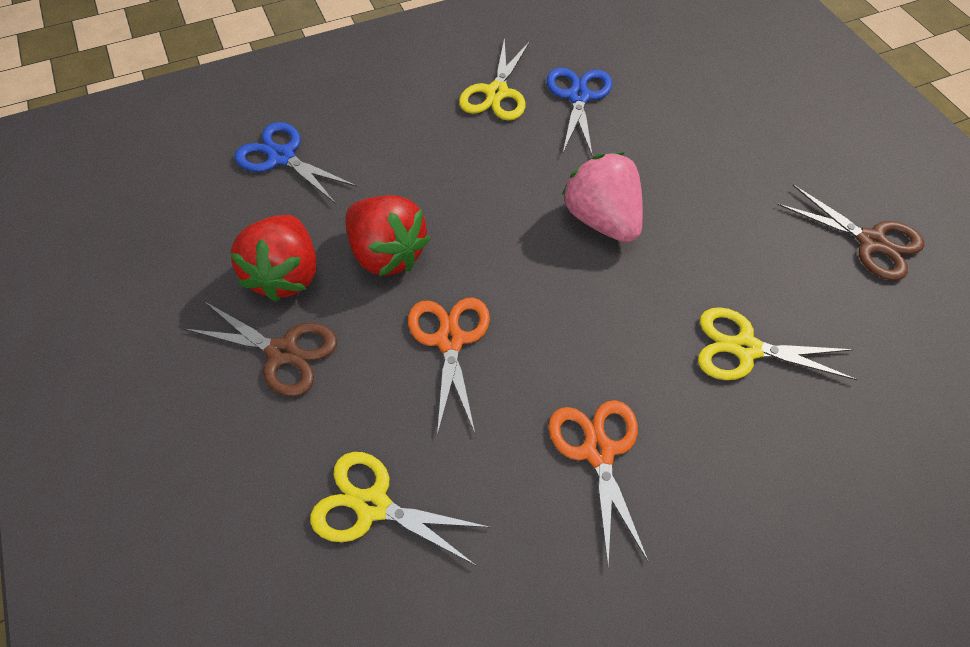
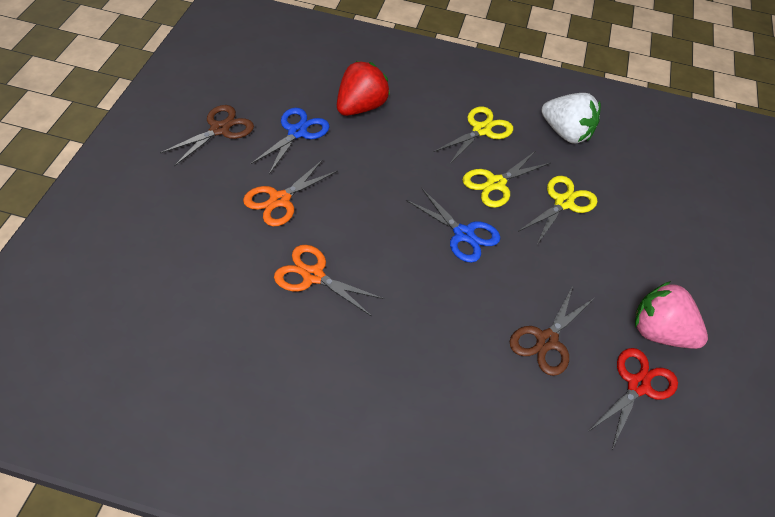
red scissors: none = 0 -> [589,348,678,449] = 1
red strawberry: [230,215,316,302] [346,195,430,276] = 2 -> [337,61,390,116] = 1
white strawberry: none = 0 -> [542,93,601,144] = 1

